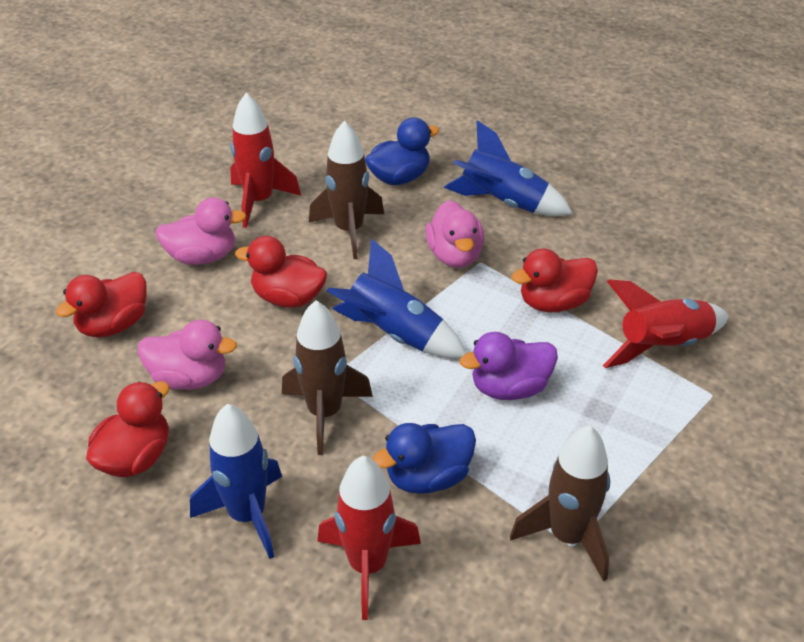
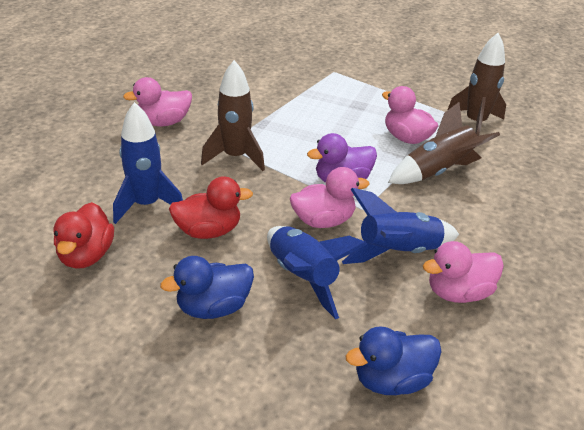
pink duck: [138,320,237,390] [155,197,246,265] [425,200,484,268] = 3 -> [123,77,192,126] [290,167,369,228] [382,86,438,144] [423,241,504,303] = 4
red duck: [55,272,147,338] [86,381,169,477] [235,236,327,308] [511,249,598,312] = 4 -> [54,202,114,269] [169,176,253,239] = 2
red rocket: [230,93,301,228] [317,456,421,620] [603,279,729,368] = 3 -> none = 0

